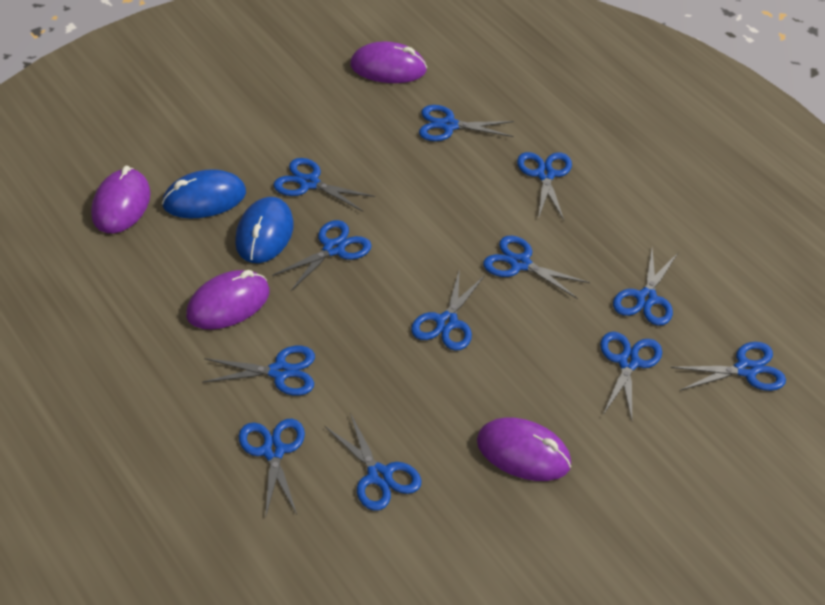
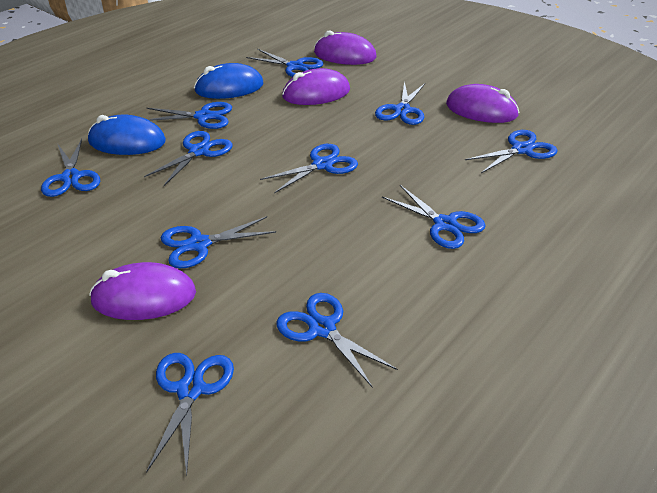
blue scissors: [202,346,315,396] [239,419,305,518] [272,220,372,291] [273,158,375,211] [325,413,422,511] [411,268,485,351] [419,105,514,141] [483,236,590,299] [517,152,572,220] [600,332,662,420] [613,249,678,326] [670,342,786,391] = 12 -> [41,139,100,197] [144,131,233,186] [146,353,234,475] [147,102,232,129] [161,216,276,268] [246,49,323,77] [260,144,358,193] [276,293,398,388] [375,81,425,125] [382,185,486,249] [465,130,558,173] = 11

